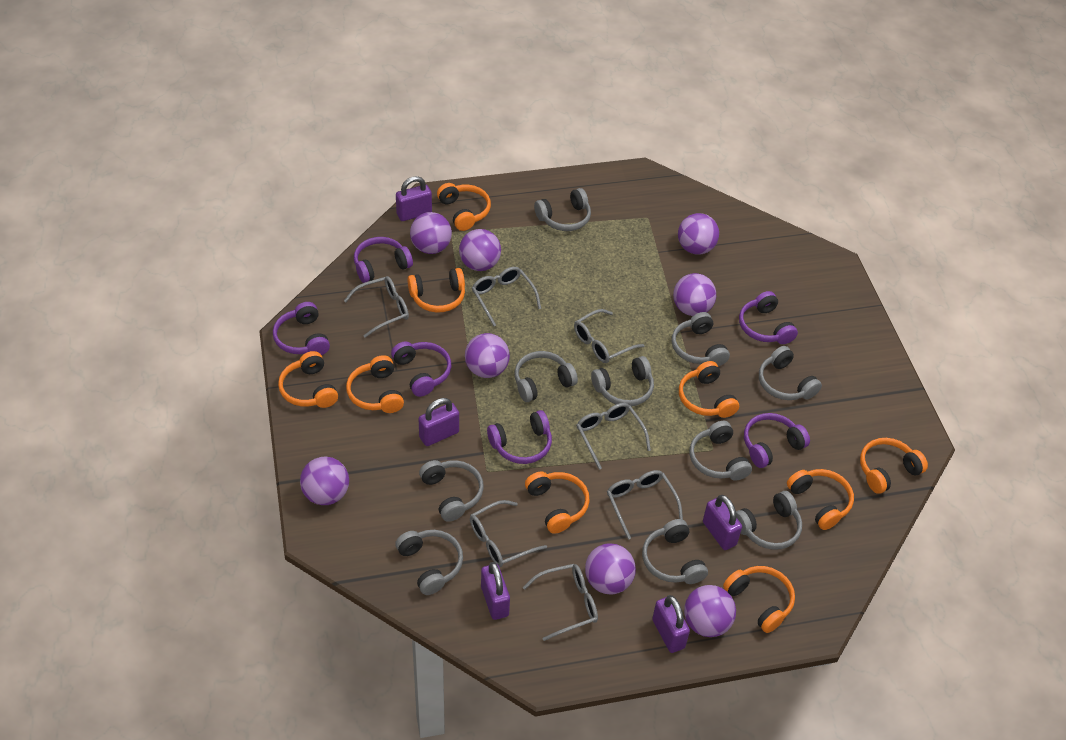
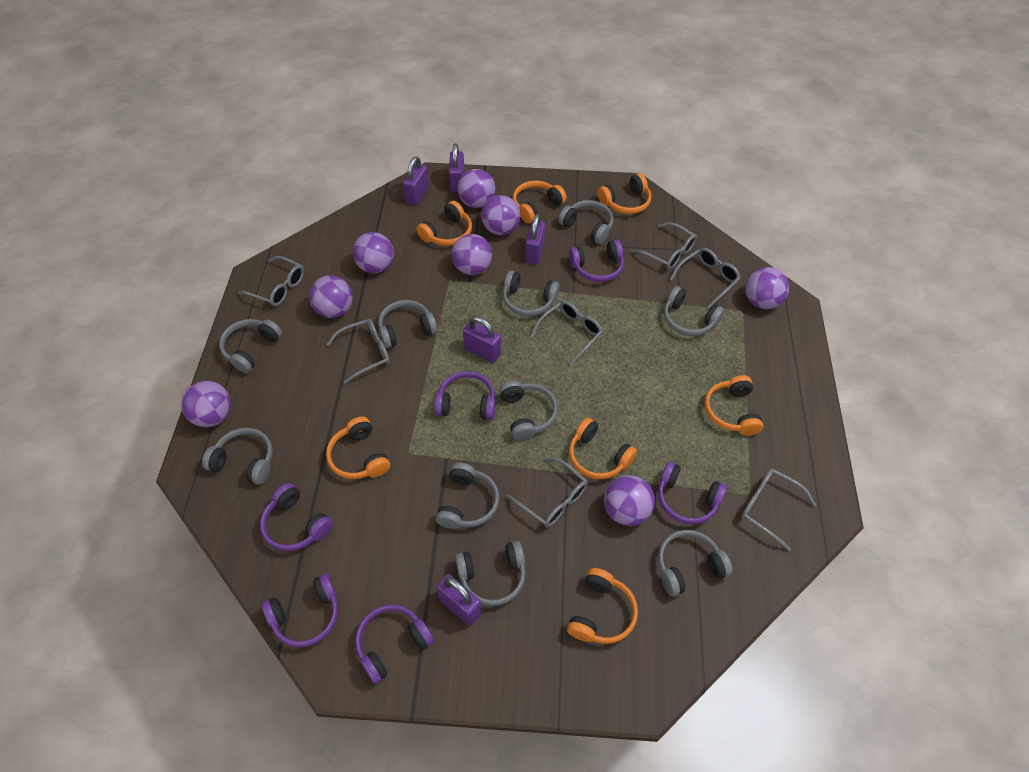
orange headphones: [278,351,338,408] [346,355,404,413] [408,268,465,313] [437,183,491,231] [525,471,590,534] [679,361,739,418] [723,566,795,633] [787,469,854,530] [860,438,928,494] = 9 -> [326,417,390,479] [417,201,472,246] [513,181,567,223] [567,568,638,644] [569,418,637,479] [598,173,651,214] [705,375,763,436] = 7

